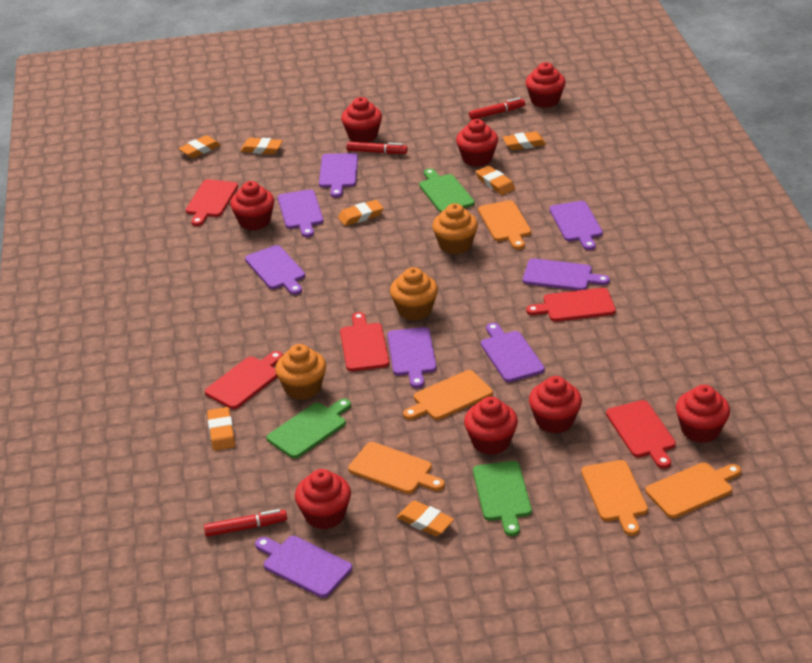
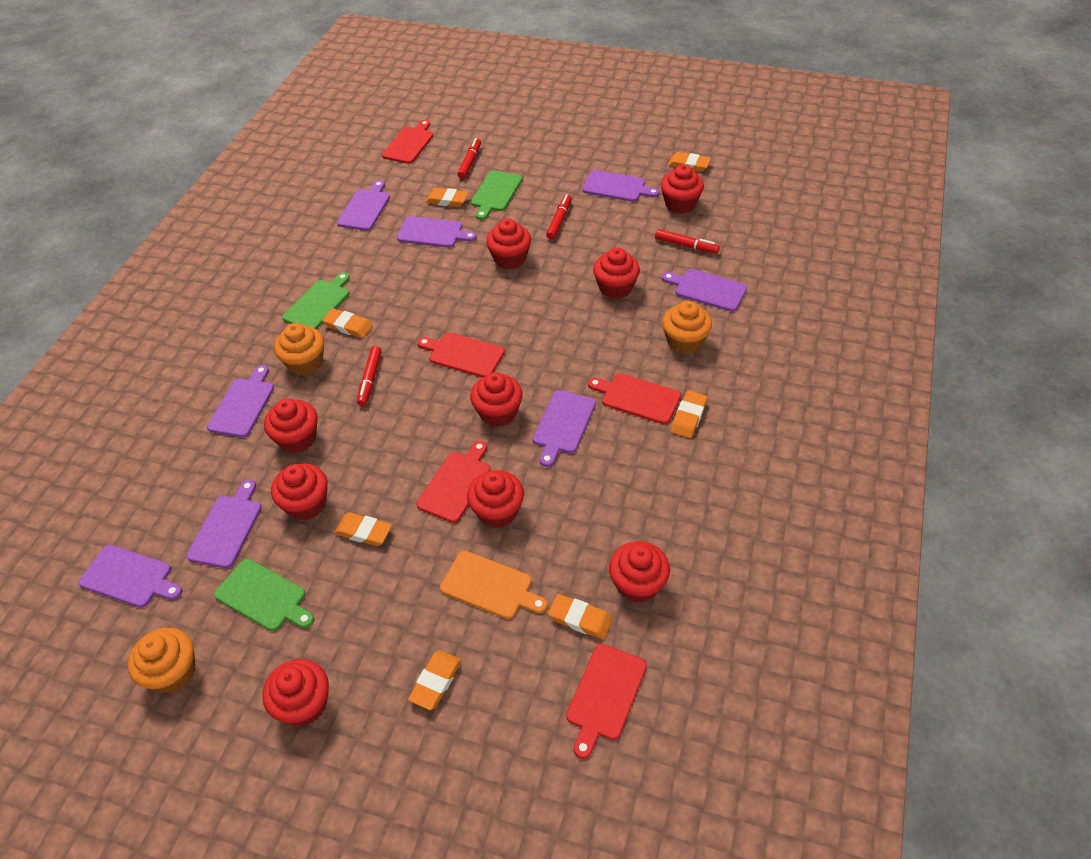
orange cutting board: [348,442,445,494] [403,370,493,420] [478,200,531,250] [581,460,648,536] [645,462,741,518] = 5 -> [440,551,548,619] = 1
red cupcake: [230,181,274,230] [295,469,351,530] [341,97,382,143] [456,119,498,166] [464,397,518,455] [526,62,565,108] [529,376,582,434] [676,385,730,443] = 8 -> [262,659,329,726] [264,399,318,453] [271,463,328,521] [467,470,524,528] [470,372,523,427] [486,219,531,269] [593,248,640,299] [609,541,670,603] [661,164,704,214] = 9
red marker: [204,509,287,537] [346,142,407,154] [469,97,525,120] = 3 -> [357,346,382,406] [458,138,481,179] [546,195,572,240] [655,229,720,254] = 4

